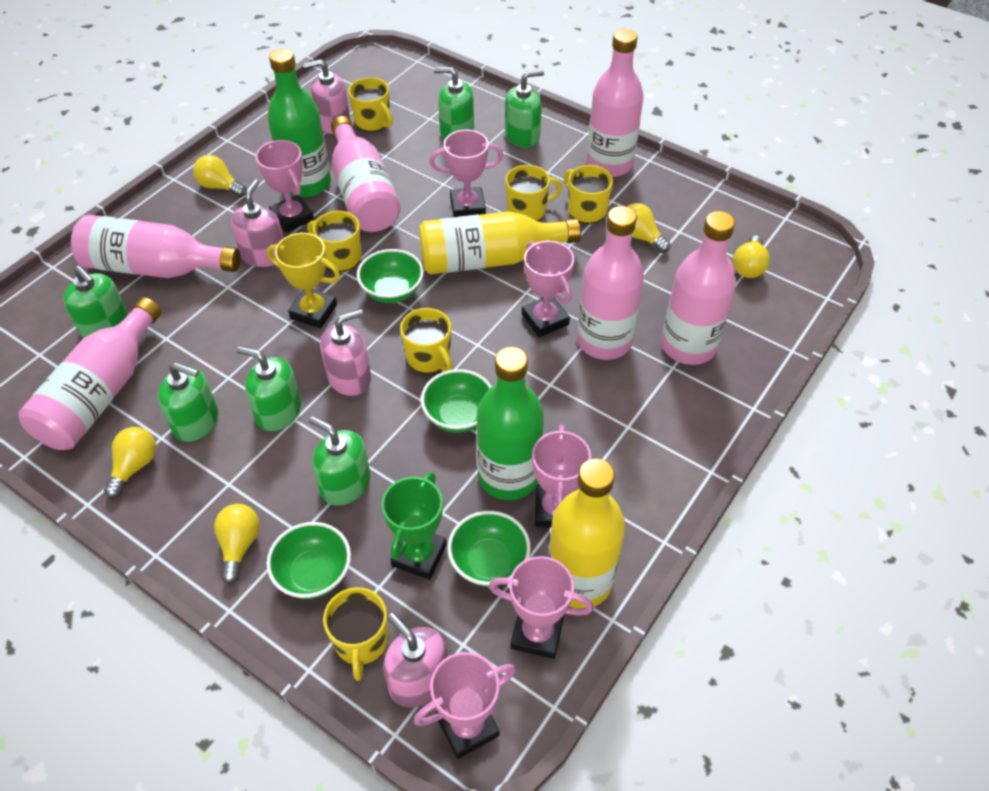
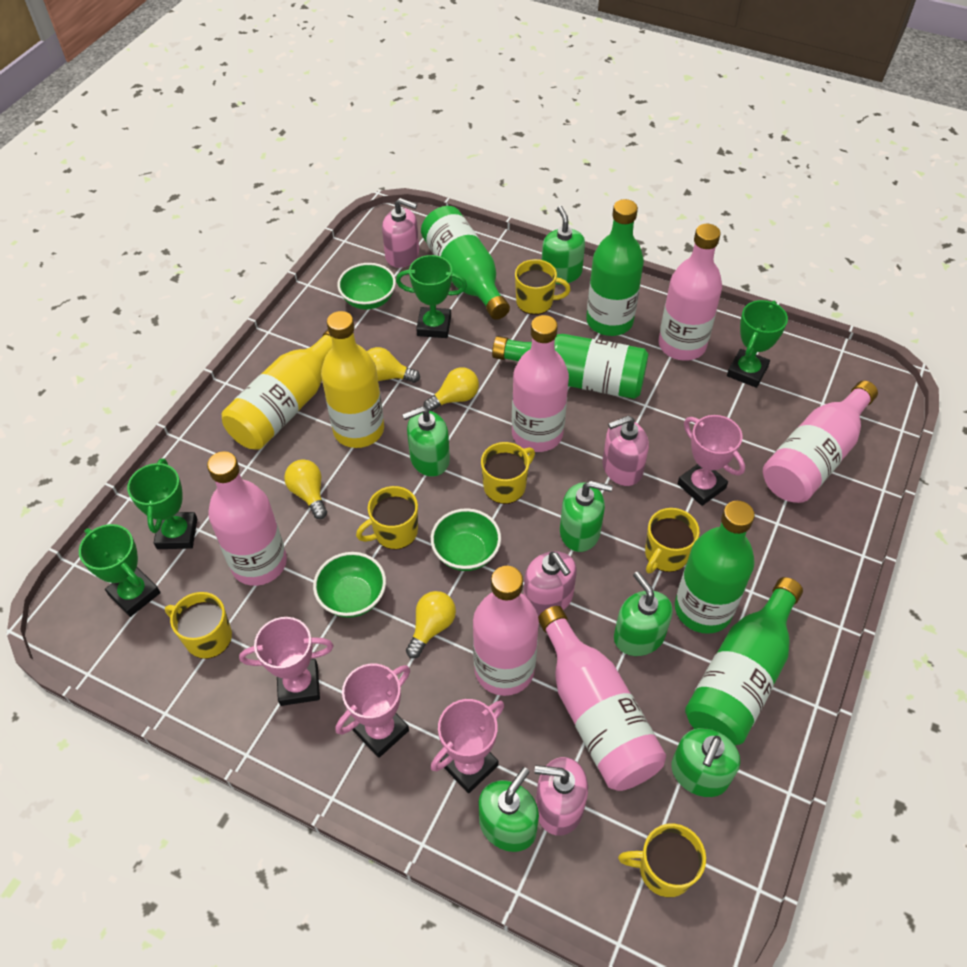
green bottle: [267,48,331,197] [477,347,544,500] = 2 -> [421,206,510,320] [492,334,648,399] [586,199,644,336] [675,501,755,634] [685,577,803,745] = 5
green bowl: [266,522,351,599] [357,249,424,303] [421,369,492,433] [448,511,531,587] = 4 -> [313,552,386,618] [337,263,396,310] [431,508,501,571] = 3
green trophy: [382,472,447,580] = 1 -> [79,524,160,617] [127,458,197,549] [396,255,467,338] [727,300,788,388] = 4
pink trophy: [255,140,314,233] [414,652,516,759] [429,130,503,217] [489,556,593,659] [522,241,574,337] [532,425,591,528] = 6 -> [239,617,334,706] [336,664,410,758] [431,699,504,793] [677,415,745,506] = 4
yellow light bulb: [104,427,156,498] [193,155,247,197] [214,504,260,584] [626,203,671,253] [733,235,770,278] = 5 -> [284,459,327,519] [367,347,420,383] [406,591,456,658] [423,367,479,411] = 4
yellow trophy: [267,233,340,328] = 1 -> none = 0

